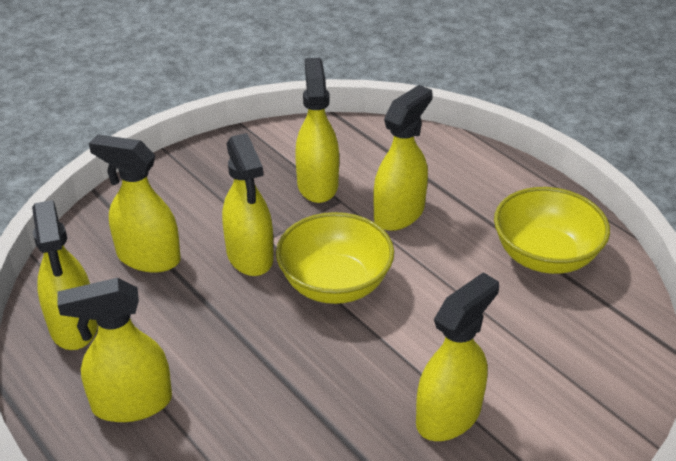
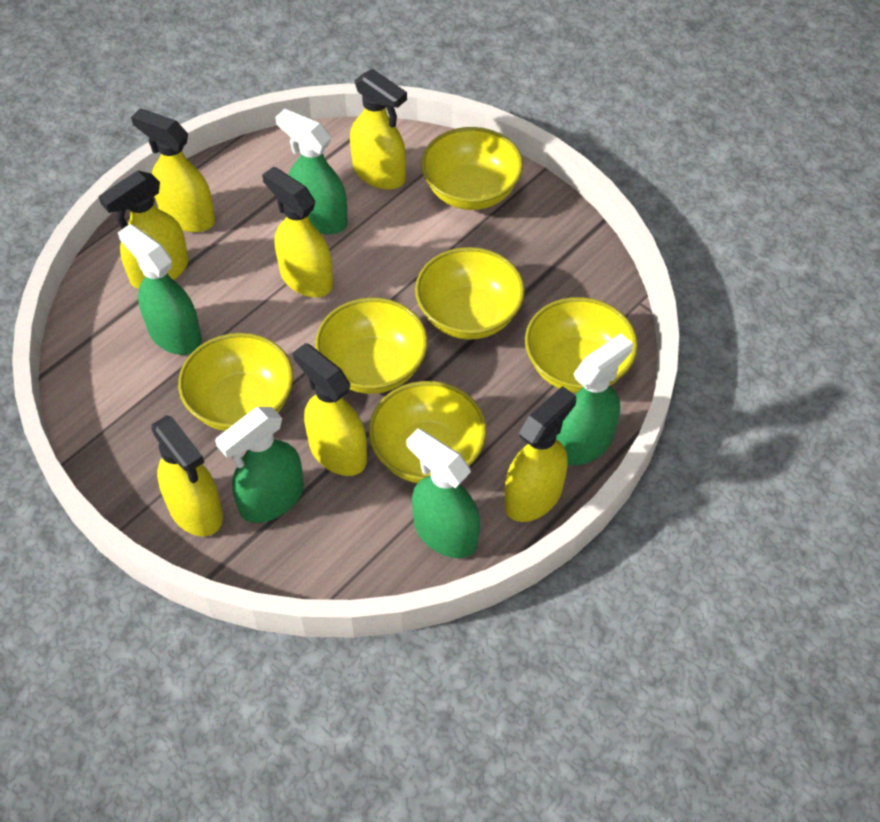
green spray bottle: none = 0 -> [118,224,202,355] [215,407,304,523] [275,109,348,235] [406,428,480,558] [556,333,633,466] = 5
yellow bowl: [276,212,394,304] [494,187,610,274] = 2 -> [178,333,294,431] [315,298,428,394] [369,381,486,483] [415,247,525,340] [421,127,523,210] [525,297,638,393] = 6

